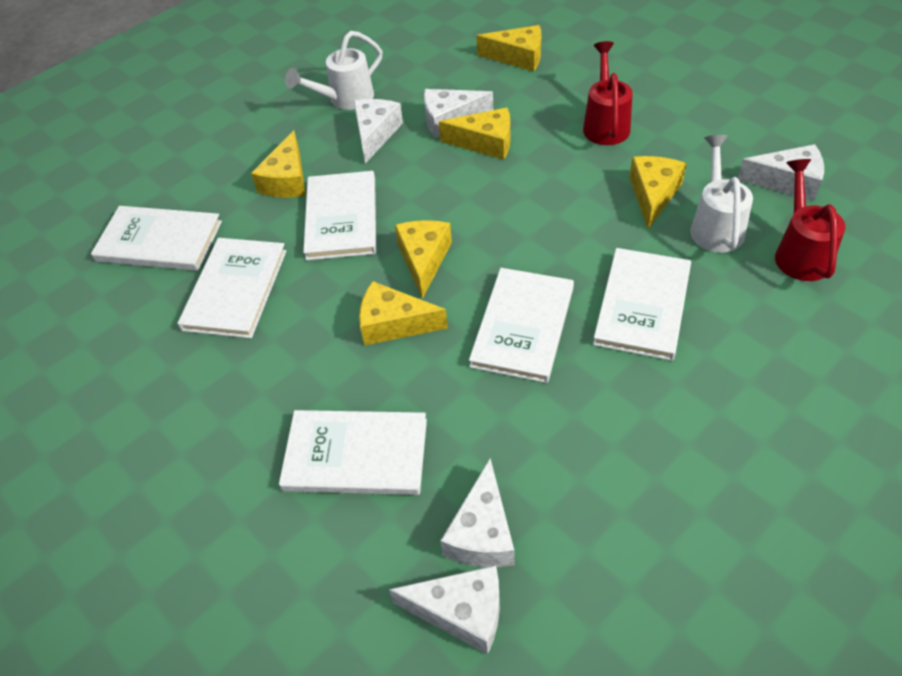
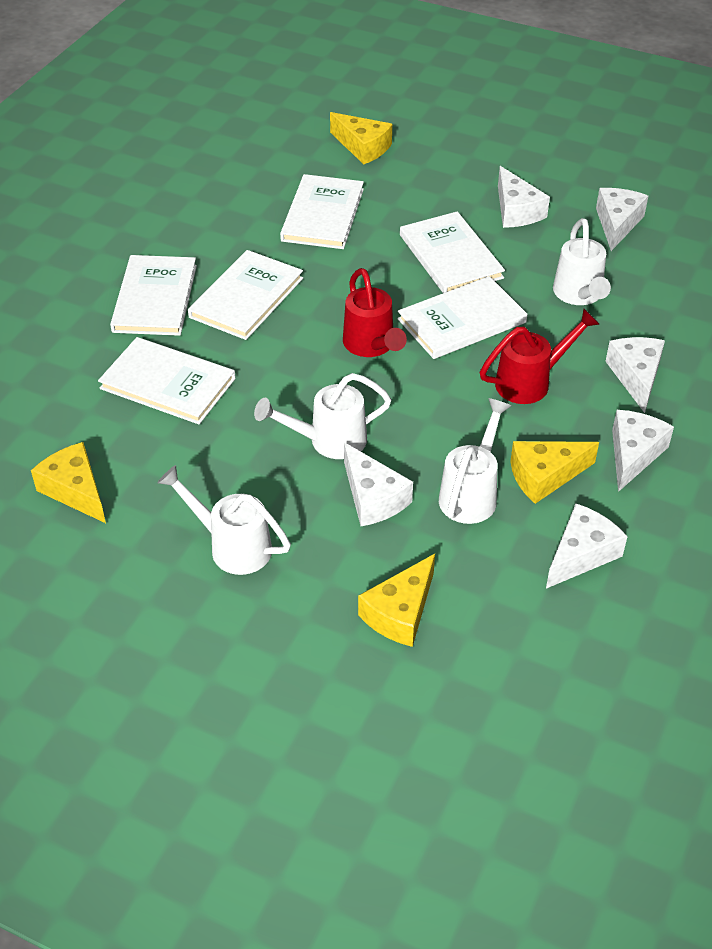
white cheese: [354,99,403,164] [389,565,500,654] [424,89,493,138] [440,458,514,567] [738,144,824,201] = 5 -> [344,442,413,526] [498,166,550,228] [546,503,628,589] [596,188,648,251] [605,337,665,413] [612,410,674,492] = 6
white watering can: [285,31,382,110] [690,135,753,253] = 2 -> [157,465,291,575] [254,373,391,459] [439,398,511,524] [553,218,611,305] = 4
yellow cheese: [251,130,306,198] [359,281,448,346] [395,220,452,299] [439,108,510,160] [477,25,541,71] [629,156,687,229] = 6 -> [31,442,106,523] [330,112,392,164] [358,554,435,647] [510,441,599,504] = 4

